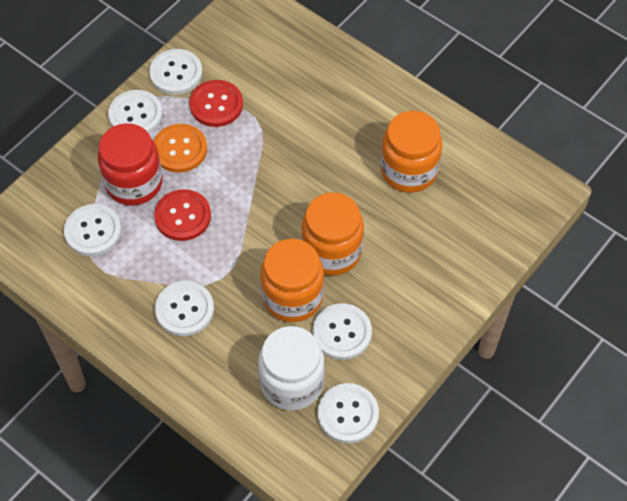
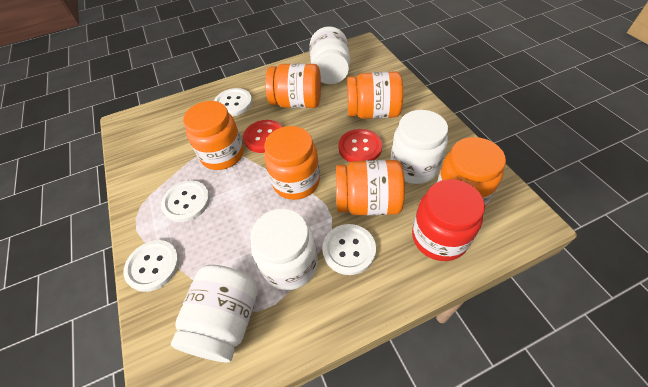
orange button: [154,124,207,173] = 1 -> none = 0
orange jar: [260,239,324,322] [301,192,364,276] [381,111,442,193] = 3 -> [183,101,244,170] [264,126,320,200] [265,63,321,108] [336,160,405,215] [347,71,403,119] [437,137,506,207] = 6
white button: [64,204,122,256] [108,90,163,133] [149,49,202,95] [155,281,214,336] [313,303,372,360] [317,383,379,443] = 6 -> [123,240,180,292] [161,180,210,222] [214,88,252,116] [322,224,376,275] = 4
white jar: [258,326,325,411] = 1 -> [171,265,258,362] [250,209,318,290] [310,26,350,84] [391,110,448,184] = 4

